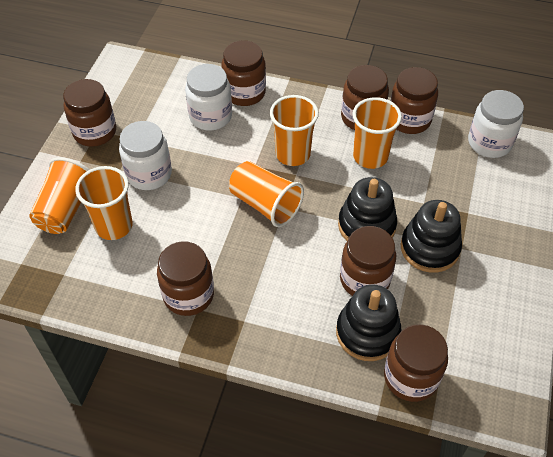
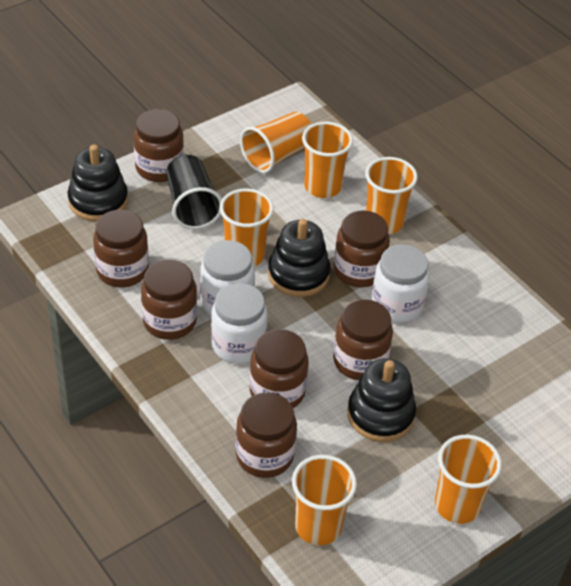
black cup: none = 0 -> [166,155,222,229] = 1
orange cup: [29,157,89,234] [75,166,133,240] [229,161,304,227] [270,95,319,166] [352,97,402,169] = 5 -> [220,188,274,266] [240,112,312,173] [292,455,357,545] [302,122,353,198] [365,157,417,234] [435,435,502,524] = 6

